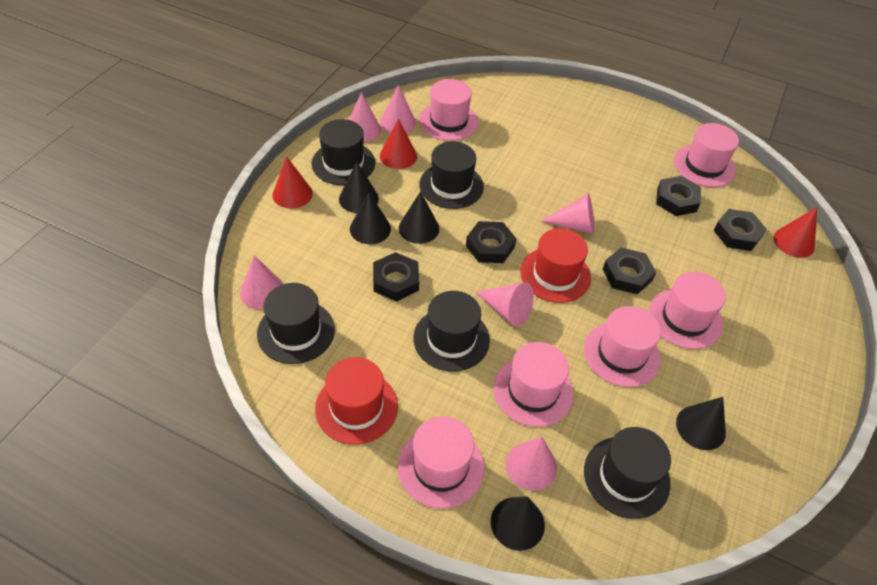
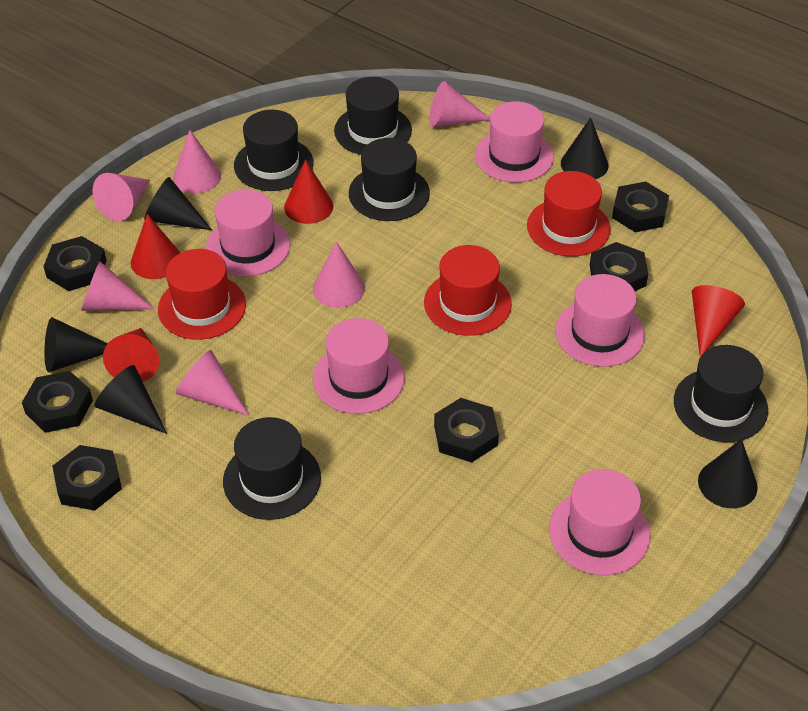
black nut: [373,252,419,301] [466,221,517,263] [603,248,656,294] [656,176,701,216] [714,209,767,251] = 5 -> [22,371,93,433] [43,236,107,291] [52,445,122,511] [434,398,499,463] [590,242,648,291] [612,182,669,232] = 6
pink hat: [398,416,484,509] [419,79,479,141] [493,342,573,427] [584,306,661,387] [649,272,726,349] [674,123,739,187] = 6 -> [206,190,290,276] [313,318,405,414] [475,101,554,182] [549,469,650,575] [555,274,645,367] = 5
red cone: [272,156,313,209] [380,118,417,169] [774,207,817,258] = 3 -> [103,328,159,382] [131,214,180,279] [284,160,333,224] [692,285,745,357] = 4
red hat: [315,357,398,445] [520,228,591,303] = 2 -> [158,249,246,340] [424,245,512,336] [527,171,611,257] = 3

